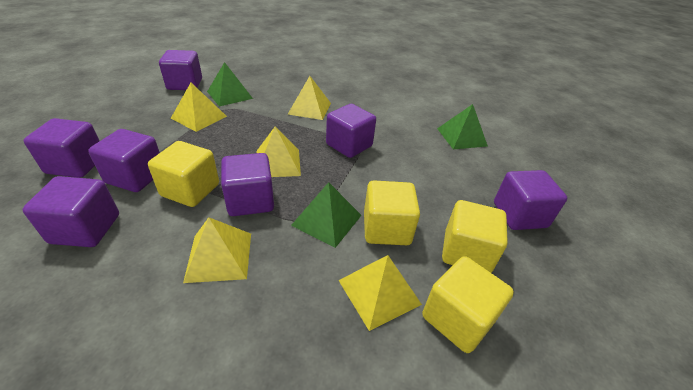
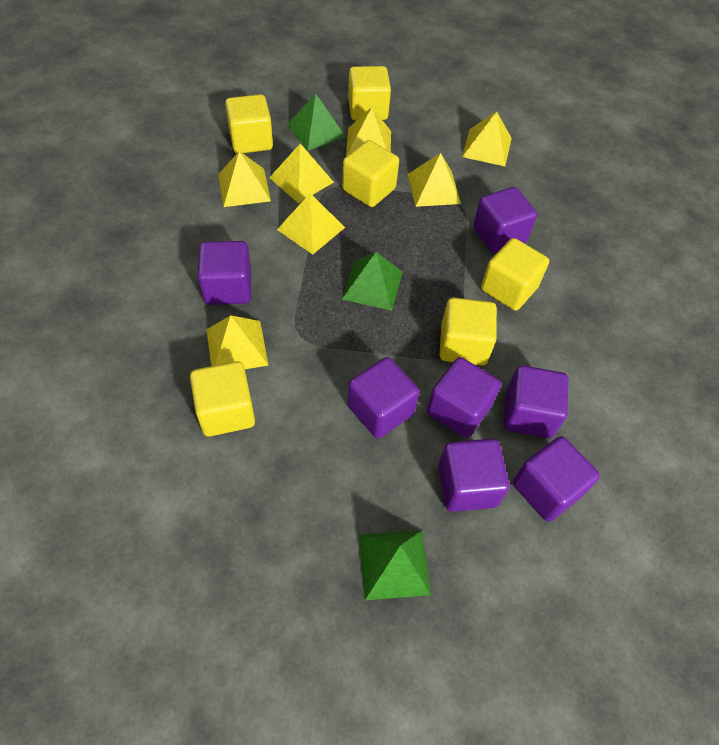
yellow cube: [148,141,219,207] [364,180,420,245] [422,256,514,353] [442,200,508,273] = 4 -> [190,361,255,437] [225,94,273,153] [342,140,399,207] [348,66,391,121] [440,298,497,366] [481,238,549,311] = 6
yellow pyramid: [171,83,227,132] [183,217,251,283] [256,127,301,177] [288,76,331,120] [338,255,422,331] = 5 -> [206,315,268,369] [218,151,271,207] [269,144,334,203] [277,193,345,255] [346,107,391,156] [408,153,461,207] [462,111,512,166] = 7

